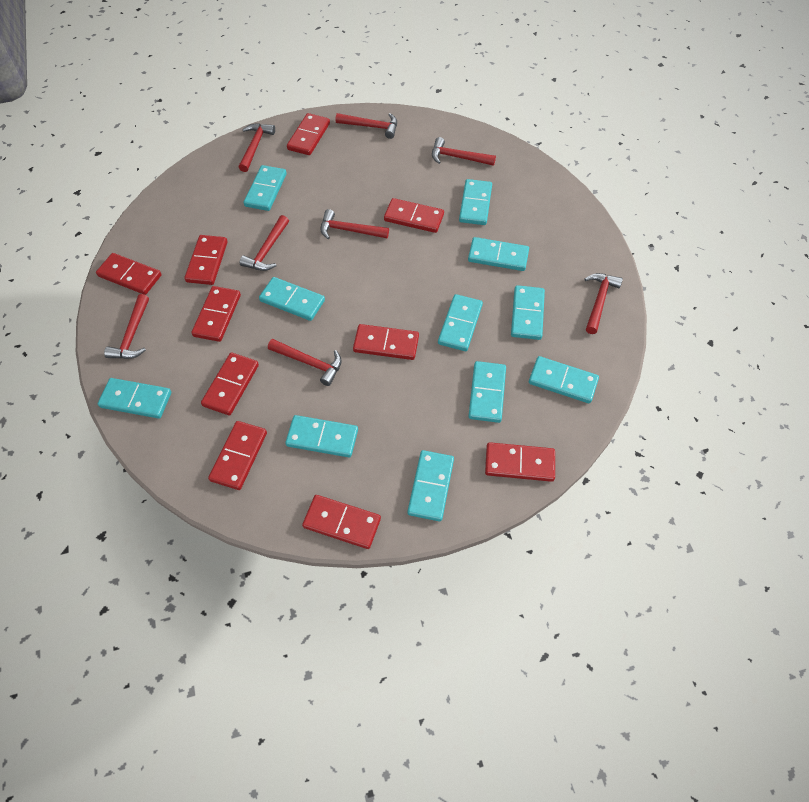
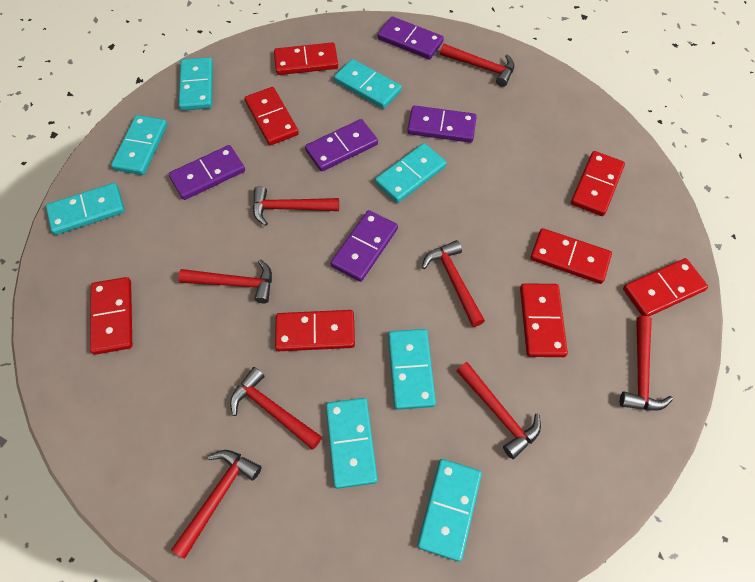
purple domino: none = 0 -> [169,145,245,200] [305,119,378,172] [331,210,398,282] [378,16,444,60] [407,105,477,143] = 5
red domino: [96,253,161,295] [184,235,228,285] [191,286,241,342] [201,353,259,415] [208,421,267,490] [287,113,330,155] [302,495,381,549] [353,324,419,360] [384,198,444,233] [485,442,555,482] = 10 -> [90,277,132,355] [245,87,299,145] [274,42,338,75] [275,310,355,351] [520,283,568,357] [530,228,612,284] [571,151,625,216] [623,258,708,316] = 8
turquoise domino: [98,378,171,419] [244,165,287,211] [259,277,325,321] [285,415,358,457] [407,450,454,521] [438,294,483,351] [459,179,492,225] [468,237,529,271] [468,361,506,423] [511,285,545,340] [529,356,599,403] = 11 -> [46,183,125,235] [111,115,167,175] [179,57,213,110] [326,398,378,489] [334,59,402,109] [375,143,447,203] [388,329,436,410] [417,459,482,562] = 8

